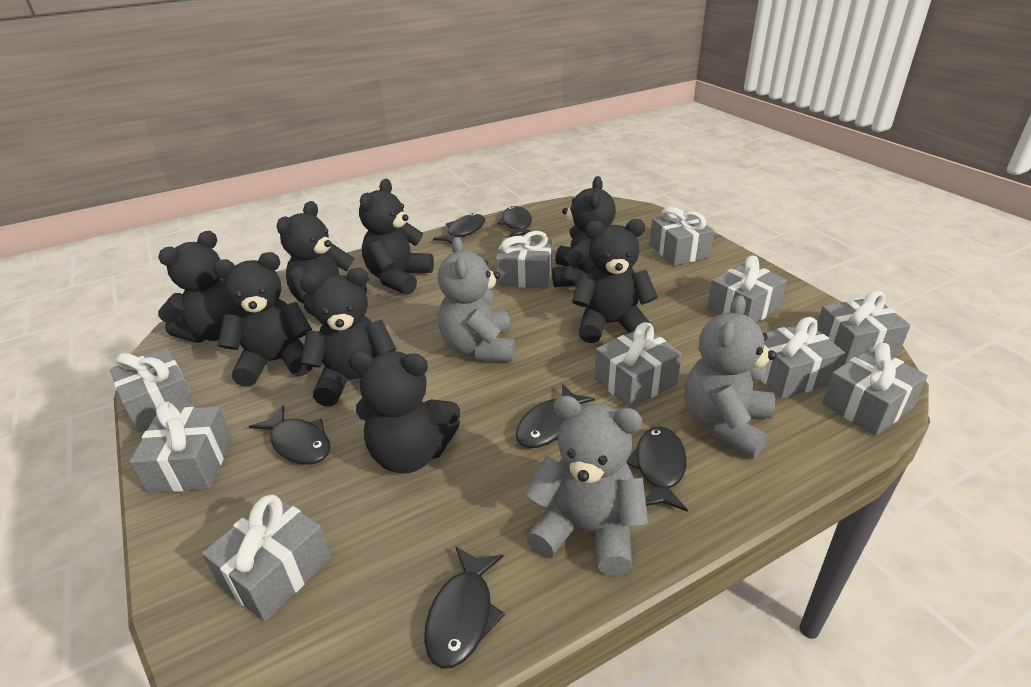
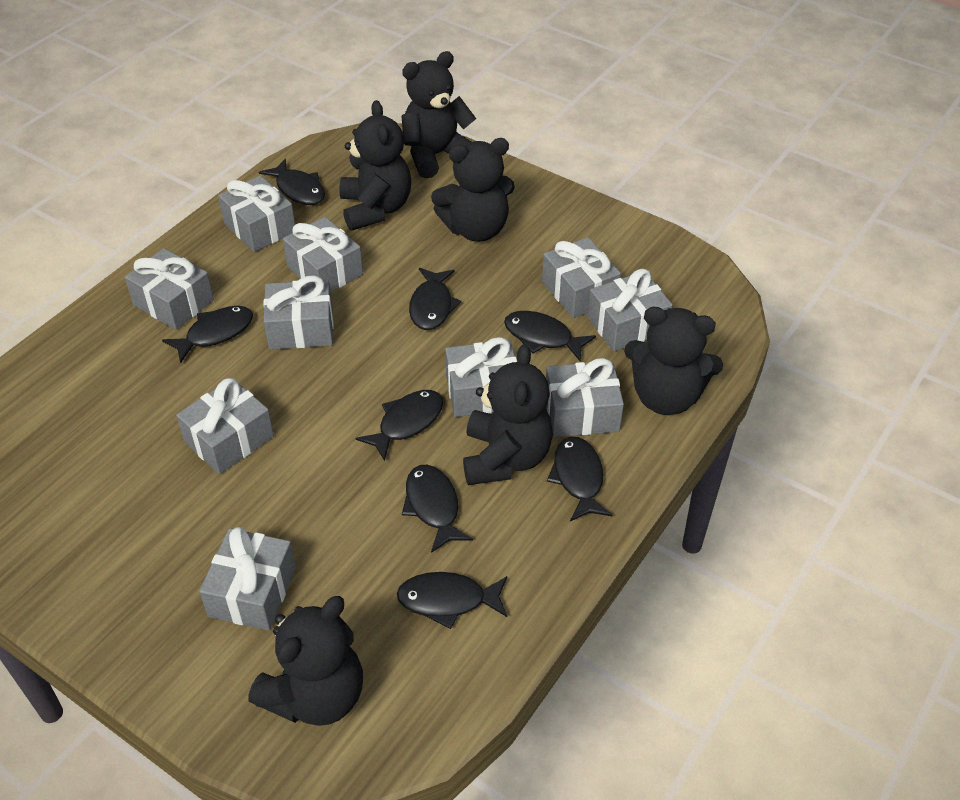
black fish: [249,405,331,465] [424,546,505,669] [433,213,485,244] [497,206,532,237] [516,384,595,448] [626,426,688,511] = 6 -> [162,306,253,363] [259,158,325,205] [356,390,443,461] [397,572,507,629] [402,465,473,553] [409,268,461,330] [504,311,596,361] [547,436,612,521] = 8
black teddy bear: [158,231,239,343] [213,252,313,387] [276,201,367,316] [300,268,396,406] [348,351,460,474] [359,179,434,295] [552,176,616,287] [572,219,658,343] = 8 -> [248,596,363,726] [339,100,411,231] [401,51,476,179] [431,138,515,242] [463,344,553,485] [624,307,723,415] = 6
grey teddy bear: [438,237,515,361] [525,395,648,576] [685,295,776,458] = 3 -> none = 0

